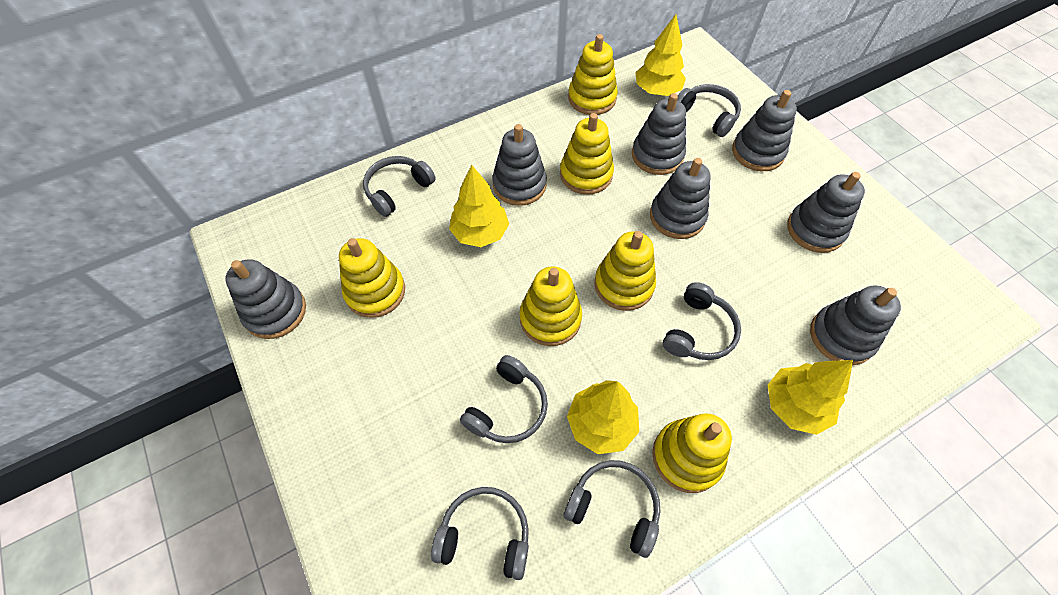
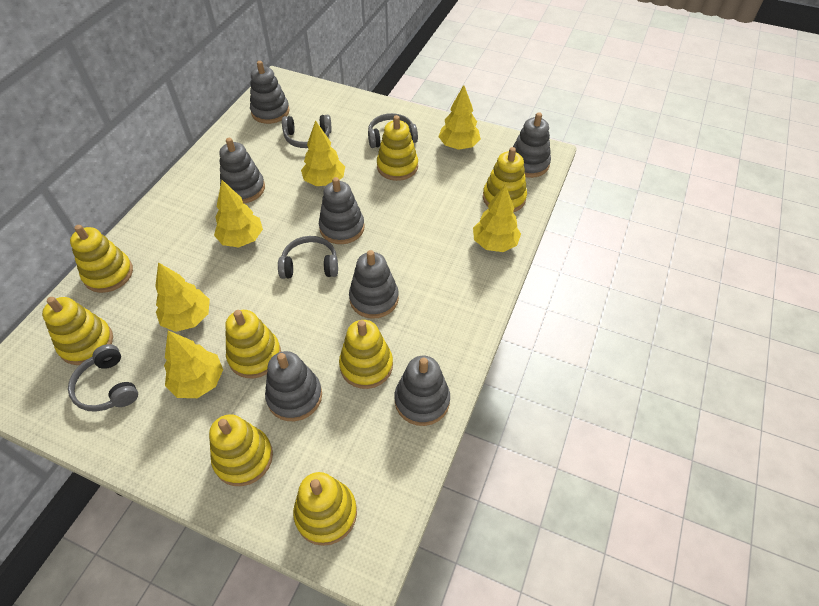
grey headphones: [363,156,436,217] [431,487,529,580] [460,355,548,443] [563,460,660,558] [663,282,741,360] [677,84,741,137] = 6 -> [68,344,138,412] [278,236,338,279] [282,115,331,148] [368,113,418,148] = 4
yellow stacking toy: [339,238,405,318] [519,266,582,346] [560,113,614,195] [568,34,618,115] [594,231,656,311] [652,413,732,493] = 6 -> [42,297,113,365] [70,225,133,293] [209,414,273,486] [225,310,281,378] [293,472,357,546] [339,320,393,389] [377,115,418,181] [483,147,527,212] = 8
yellow tree: [449,165,509,247] [567,380,639,454] [635,14,686,96] [768,360,853,435] = 4 -> [155,262,210,332] [164,331,223,398] [214,180,263,247] [301,120,345,186] [438,85,481,150] [473,185,521,252] = 6

